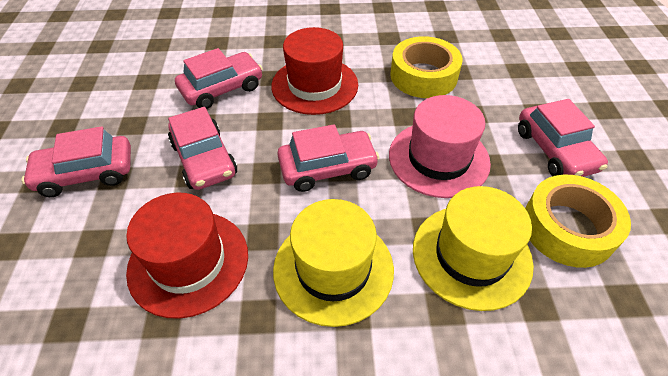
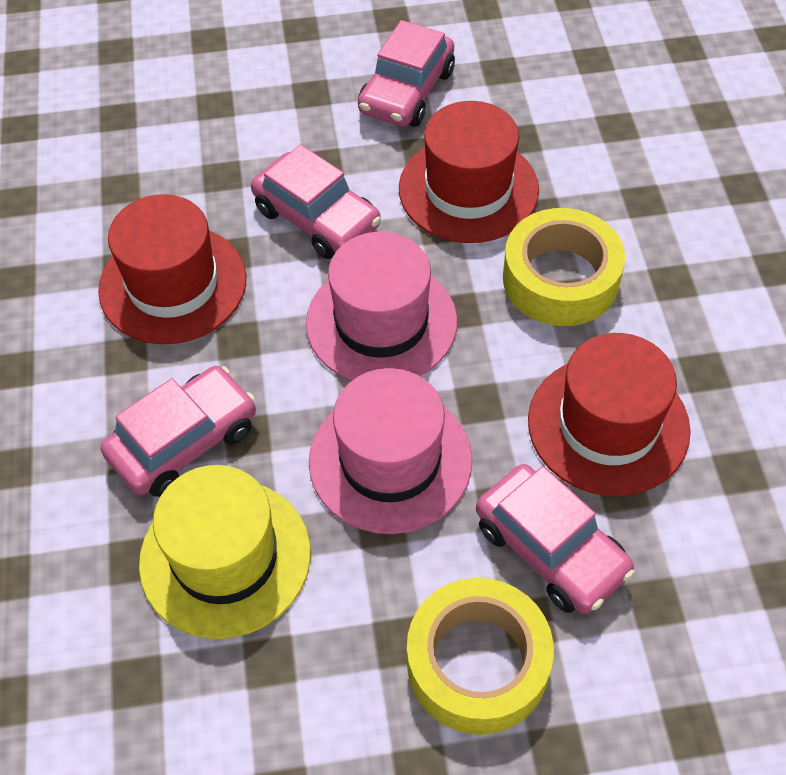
pink car: [22,126,131,197] [168,107,237,190] [175,48,263,109] [277,124,379,192] [518,99,608,177] = 5 -> [101,366,256,497] [251,145,381,259] [358,20,455,127] [476,464,635,614] = 4
pink hat: [389,95,491,198] = 1 -> [306,232,457,381] [309,368,472,534] = 2
red hat: [126,193,248,319] [271,27,358,115] = 2 -> [98,194,246,344] [399,101,539,243] [528,333,691,496] = 3
yellow hat: [273,199,394,327] [413,186,534,311] = 2 -> [139,465,311,639] = 1

